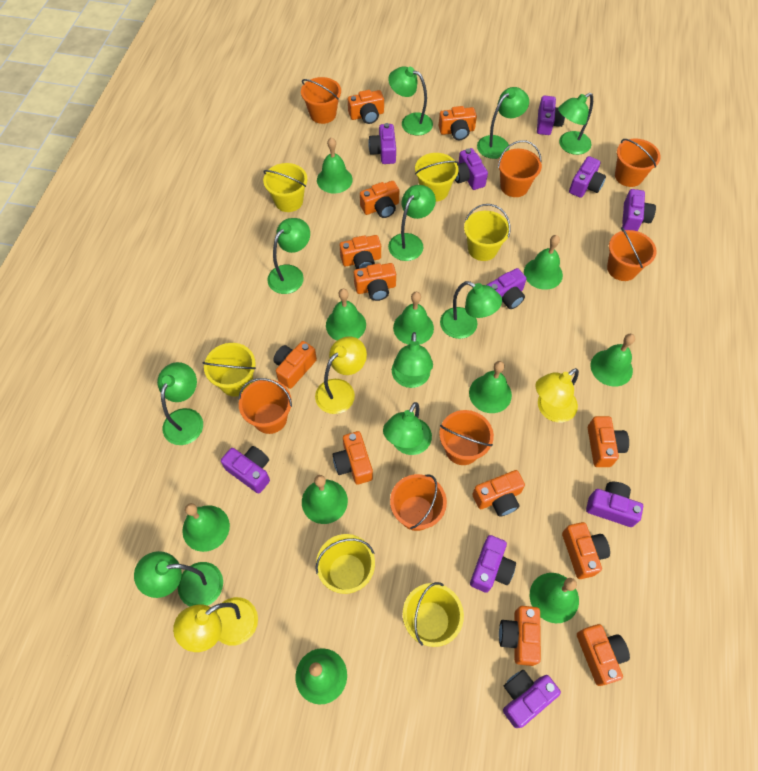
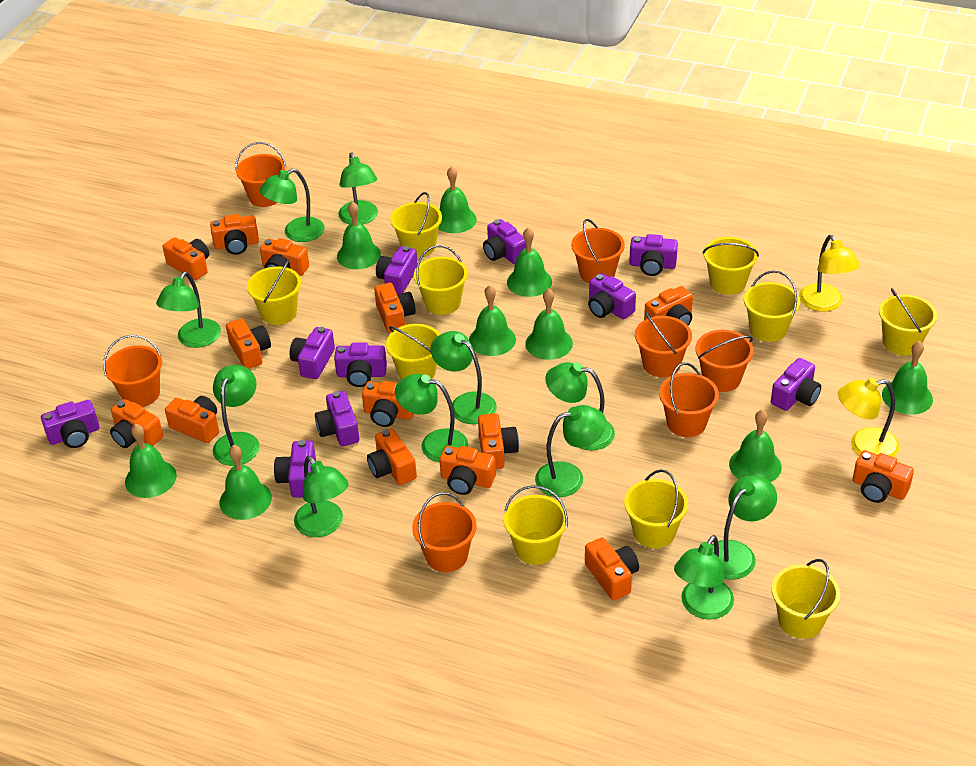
green bell: [182,503,230,552] [295,648,347,705] [302,475,348,524] [317,137,353,193] [326,289,366,341] [393,292,434,345] [469,361,512,413] [524,235,563,290] [530,573,579,623] [591,334,635,387] = 10 -> [125,424,177,498] [219,445,272,520] [337,201,381,269] [439,166,477,233] [469,285,516,356] [507,227,552,297] [525,288,573,360] [729,410,782,482] [882,341,933,415] = 9
green lamp: [134,551,223,606] [157,362,203,445] [267,218,310,294] [383,402,432,455] [388,66,433,135] [388,185,436,261] [392,332,433,388] [440,281,502,339] [477,87,529,159] [558,93,593,155] = 10 -> [156,272,221,348] [213,365,260,466] [259,168,325,242] [294,456,349,537] [338,152,378,224] [395,374,468,462] [431,331,497,424] [535,405,606,497] [545,362,615,451] [674,535,734,620] [712,475,777,580] = 11
orange camera: [273,341,317,389] [333,431,373,485] [340,235,381,269] [348,90,384,124] [354,263,396,301] [360,181,399,218] [438,106,477,140] [472,470,525,517] [499,606,541,666] [562,522,610,579] [577,624,630,686] [588,416,629,467] = 12 -> [110,399,163,448] [163,237,209,280] [165,396,219,443] [210,214,259,255] [226,318,271,369] [260,238,309,276] [362,381,414,427] [367,428,417,485] [374,283,416,333] [440,446,496,495] [478,413,519,469] [585,537,639,600] [644,286,693,326] [853,450,914,503] = 14
yellow bucket: [203,343,256,397] [263,163,307,212] [315,534,375,594] [403,582,464,647] [415,153,459,202] [464,204,510,261] = 6 -> [247,260,301,325] [386,324,441,380] [390,192,442,258] [414,245,468,315] [504,485,568,565] [624,470,688,548] [703,237,759,295] [744,271,800,342] [771,559,840,639] [879,288,937,355] = 10
yellow lamp: [173,597,258,652] [315,336,367,414] [535,368,579,422] = 3 -> [799,235,860,312] [838,378,900,457] = 2

